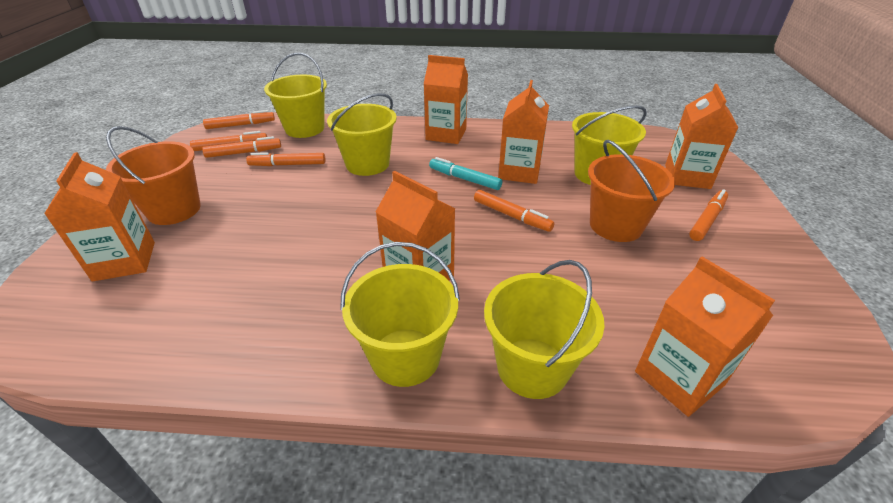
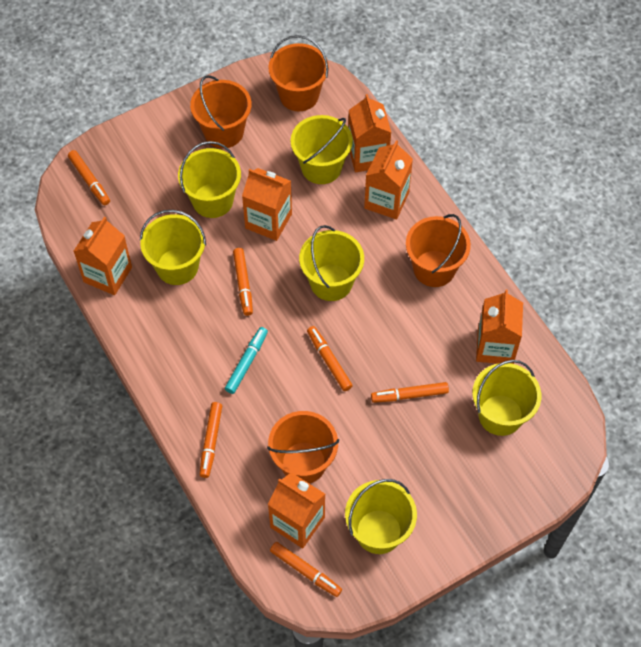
orange bucket: [106,126,201,225] [588,140,675,242] = 2 -> [190,75,251,148] [267,411,339,484] [268,35,329,111] [406,214,471,287] = 4
yellow bucket: [264,53,327,138] [327,93,397,176] [340,242,460,387] [484,260,605,399] [572,105,647,185] = 5 -> [140,210,206,285] [178,141,241,218] [291,115,353,184] [299,225,364,301] [345,479,417,554] [472,360,541,436] = 6

